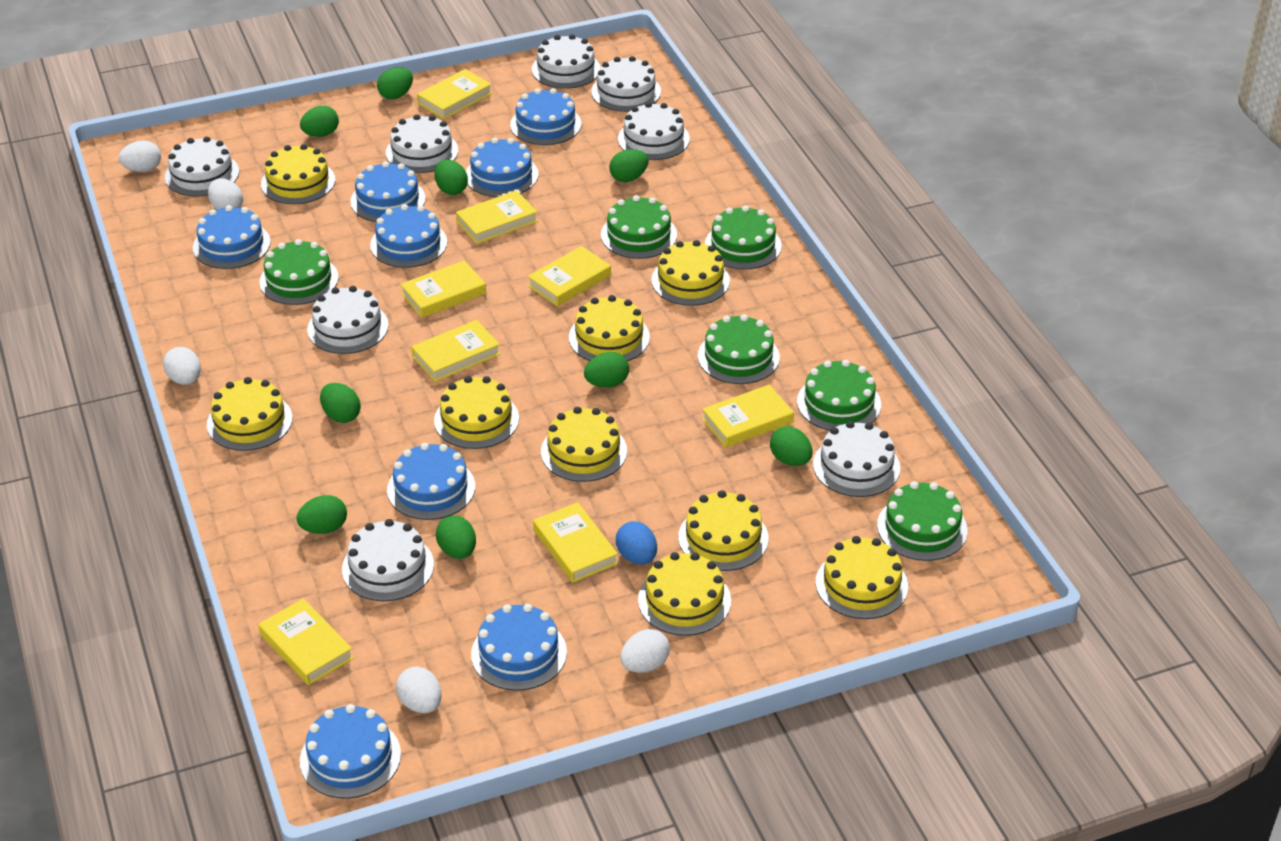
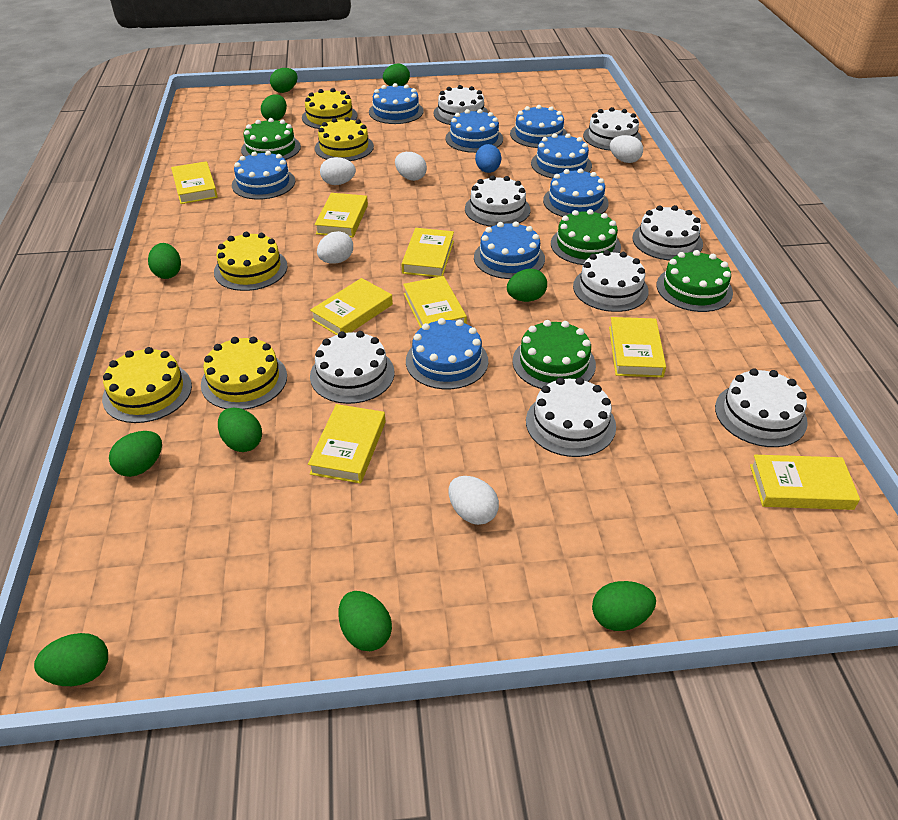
green cake: [259,239,339,305] [601,195,677,259] [698,314,780,384] [705,205,782,269] [797,360,881,431] [877,481,968,561] = 6 -> [241,118,301,160] [513,320,596,389] [551,209,621,265] [656,250,733,312] = 4
green egg: [296,495,347,534] [300,106,339,137] [320,383,361,423] [377,67,413,99] [434,159,468,195] [436,515,476,559] [584,352,629,388] [609,149,648,182] [770,426,812,466] = 9 -> [34,633,108,686] [109,431,162,477] [148,243,181,279] [218,407,262,452] [261,94,287,121] [270,68,298,93] [338,591,392,651] [383,63,410,86] [507,269,547,302] [592,581,656,631] = 10
yellow cake: [207,377,293,451] [261,144,335,204] [434,376,519,449] [541,407,627,482] [569,295,650,361] [638,552,731,636] [651,240,730,306] [678,490,769,571] [815,536,908,619] = 9 -> [102,347,192,423] [201,337,287,410] [214,232,288,291] [302,88,357,129] [315,117,374,161] = 5

